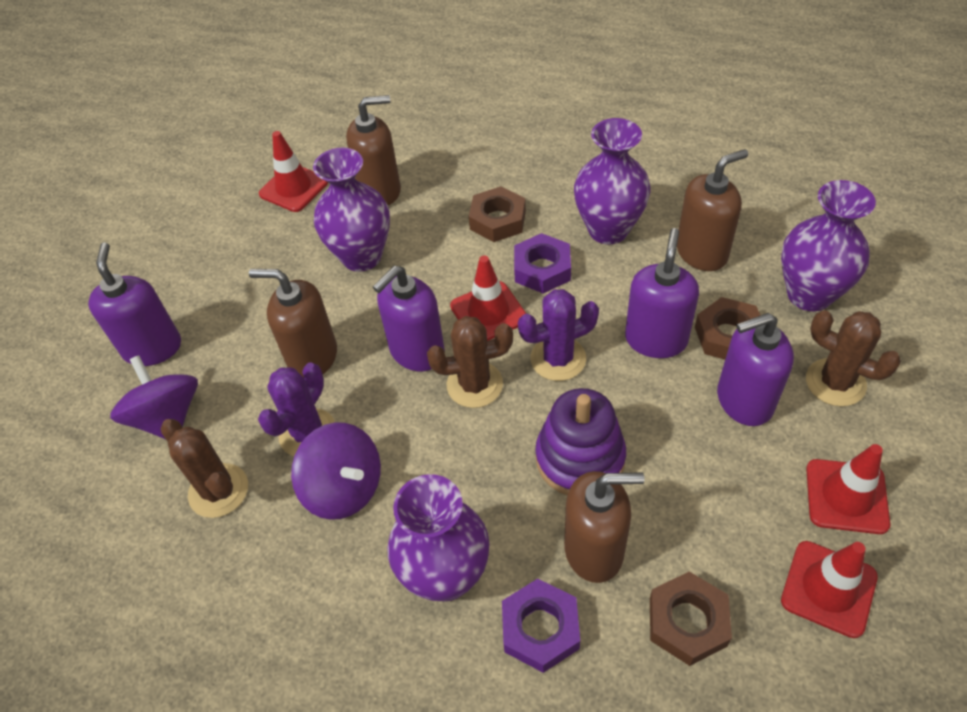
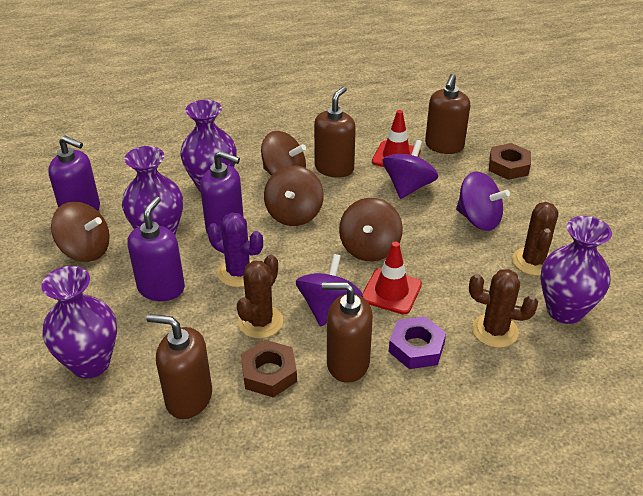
brown nut: [469,186,526,242] [650,572,732,666] [695,297,760,359] = 3 -> [241,340,297,397] [489,143,531,180] = 2
brown spinning top: none = 0 -> [51,201,110,262] [261,131,306,176] [264,166,324,226] [339,198,403,261] = 4
purple cactus: [258,363,335,456] [518,289,599,381] = 2 -> [208,213,263,287] = 1
purple nut: [502,579,580,673] [514,233,571,293] = 2 -> [389,316,446,369] = 1
purple soap dispenser: [88,243,181,366] [373,266,445,371] [625,228,699,358] [717,313,794,426] = 4 -> [48,135,100,211] [127,196,185,301] [200,151,244,236] = 3
purple spinning top: [110,355,198,439] [291,423,381,520] = 2 -> [296,254,363,326] [383,140,438,199] [456,172,510,231] = 3
purple stacking toy: [535,388,626,495] = 1 -> none = 0
red traffic cone: [259,131,328,212] [450,255,527,341] [781,541,878,638] [806,444,890,534] = 4 -> [362,241,422,314] [372,110,420,167] = 2

